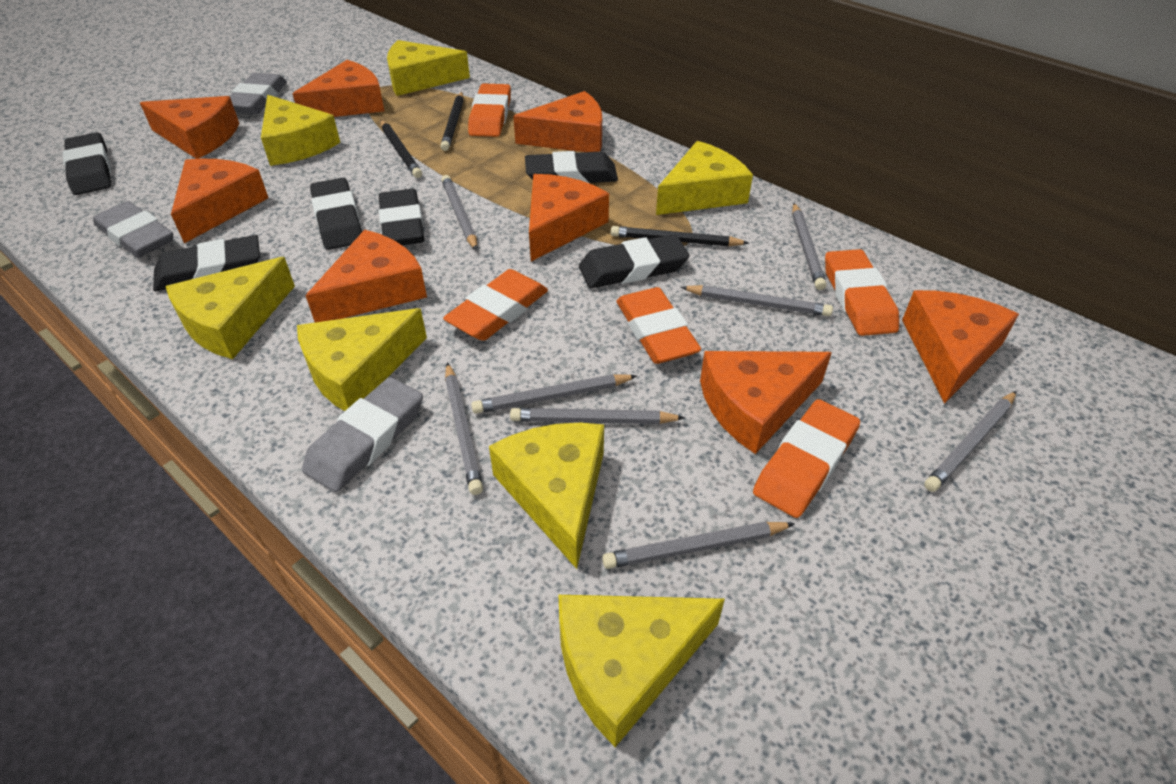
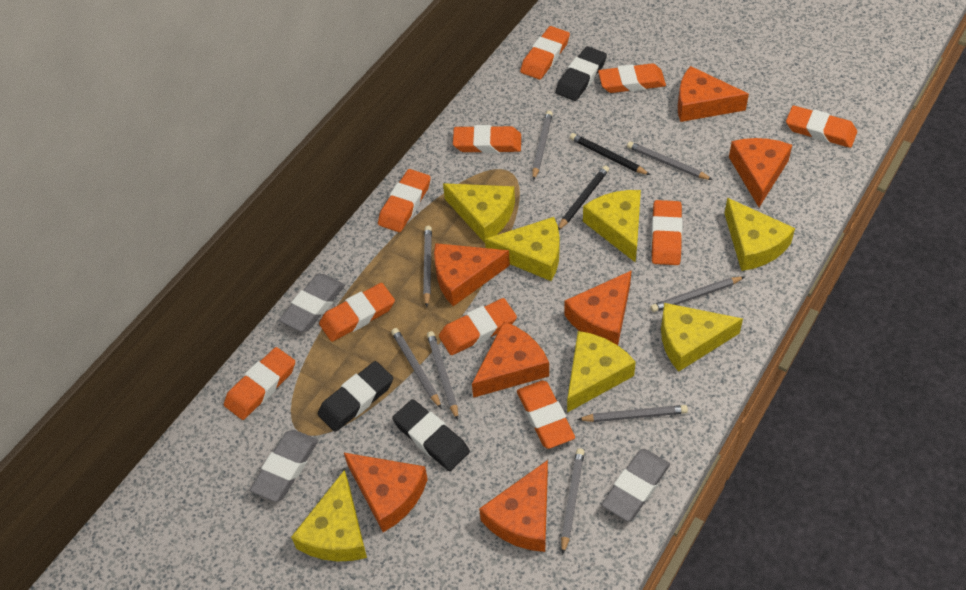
black eraser: [63,132,111,195] [153,235,260,291] [310,178,362,250] [379,189,425,245] [525,151,618,184] [579,234,689,288] = 6 -> [318,361,393,432] [392,399,470,471] [555,46,607,101] = 3
black pencil: [380,120,422,178] [440,92,464,151] [611,226,749,247] = 3 -> [558,165,609,230] [570,133,650,175] = 2
orange cheese: [140,96,239,159] [171,158,268,243] [293,60,384,117] [306,230,427,322] [513,91,602,152] [529,174,609,261] [700,351,832,454] [902,290,1019,404] = 8 -> [344,453,428,532] [434,243,510,306] [472,322,549,398] [479,460,548,552] [564,270,632,345] [678,66,749,122] [729,138,792,207] = 7
orange eraser: [443,269,548,341] [468,83,511,137] [617,287,701,364] [753,399,860,518] [825,249,899,336] = 5 -> [224,347,295,420] [319,283,395,342] [378,169,431,232] [439,298,517,355] [453,125,521,153] [517,380,575,449] [520,26,570,79] [598,63,666,93] [651,200,683,265] [786,106,857,148] = 10

